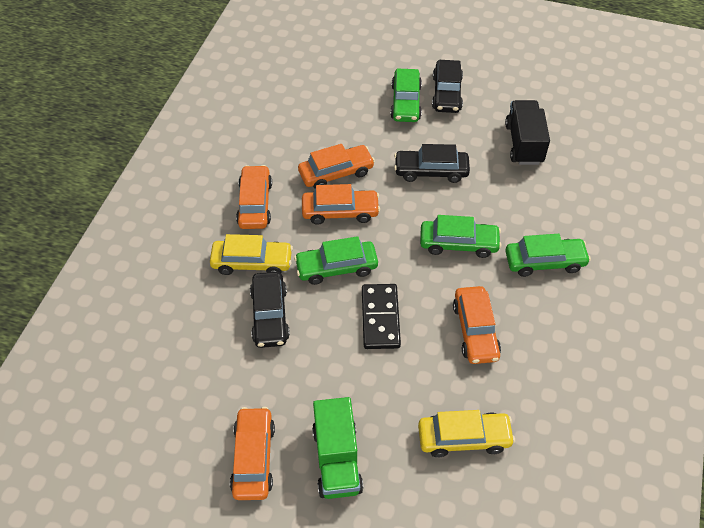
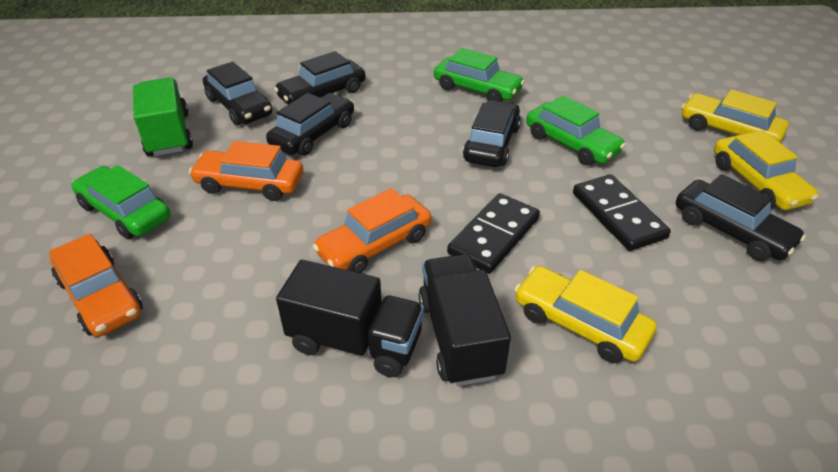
black car: [250,272,290,348] [394,144,470,183] [432,60,463,113] = 3 -> [203,62,272,125] [266,93,354,156] [274,51,365,104] [463,100,521,167] [676,174,806,261] = 5
black domino: [362,284,401,349] = 1 -> [447,193,540,274] [573,174,671,251] = 2
black truck: [505,100,550,165] = 1 -> [276,260,424,377] [419,254,511,386] = 2
green car: [294,236,378,285] [390,69,422,122] [420,215,501,258] [505,234,591,277] = 4 -> [71,165,170,239] [434,48,525,101] [526,96,626,166] = 3
orange car: [230,407,275,500] [236,165,272,229] [298,144,375,188] [302,184,380,225] [453,286,501,364] = 5 -> [49,233,143,337] [189,141,303,201] [313,188,431,273] = 3
yellow car: [210,234,293,275] [418,410,515,457] = 2 -> [514,266,657,363] [681,89,789,143] [714,130,818,210] = 3

